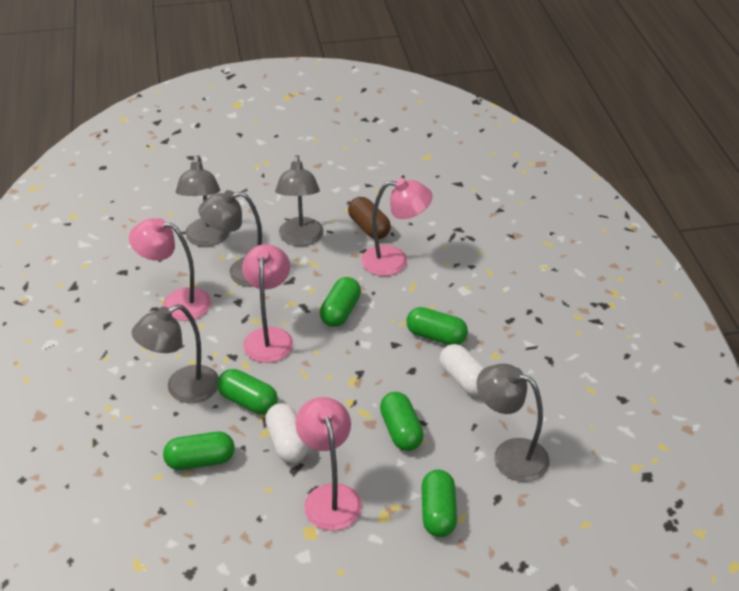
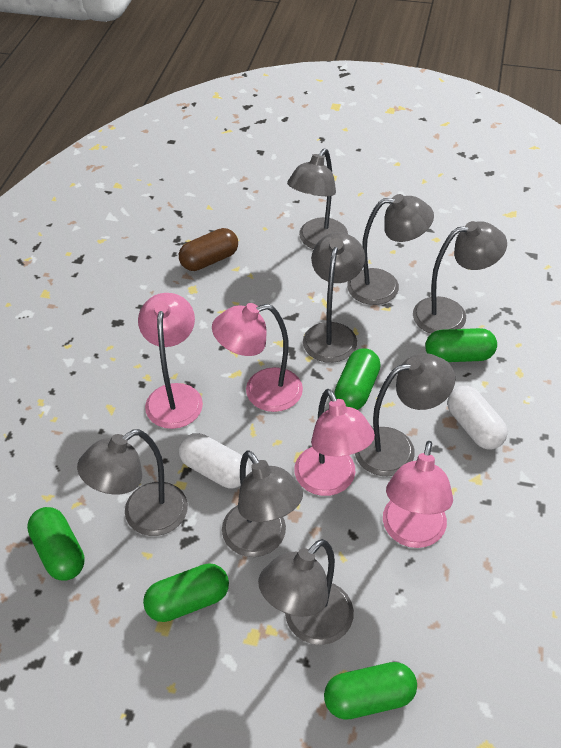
green capsule: [163,432,235,470] [217,369,278,414] [320,277,361,327] [380,392,424,451] [406,307,468,345] [421,470,457,537] = 6 -> [27,507,85,581] [143,563,229,622] [324,662,417,720] [334,348,381,410] [425,328,497,362] = 5
grey lamp: [132,304,219,403] [175,155,230,247] [198,190,262,287] [275,155,324,246] [477,364,550,482] = 5 -> [77,429,188,536] [222,450,303,557] [258,539,354,645] [287,149,348,249] [303,232,365,363] [347,194,434,305] [355,353,455,476] [413,221,507,334] = 8

